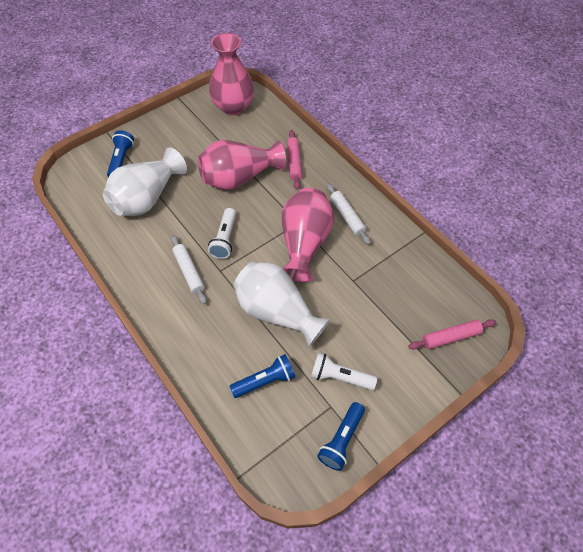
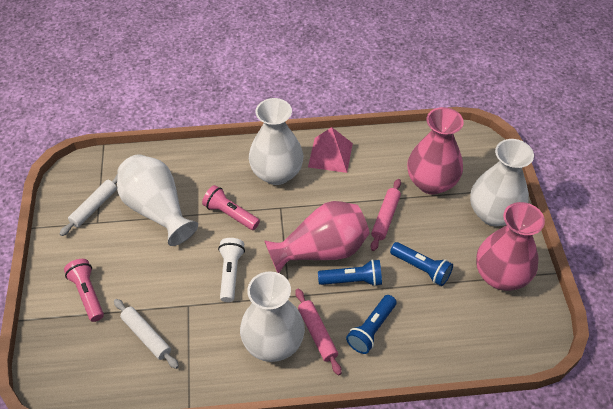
pink flashlight: none = 0 -> [64,259,104,322] [202,185,260,230] = 2
pink pyramid: none = 0 -> [308,127,353,173] = 1
white flashlight: [208,208,236,259] [311,353,377,390] = 2 -> [218,238,245,302] = 1
white vase: [103,147,187,216] [233,262,331,348] = 2 -> [117,154,198,246] [240,271,305,362] [249,98,303,185] [470,139,534,226] = 4

